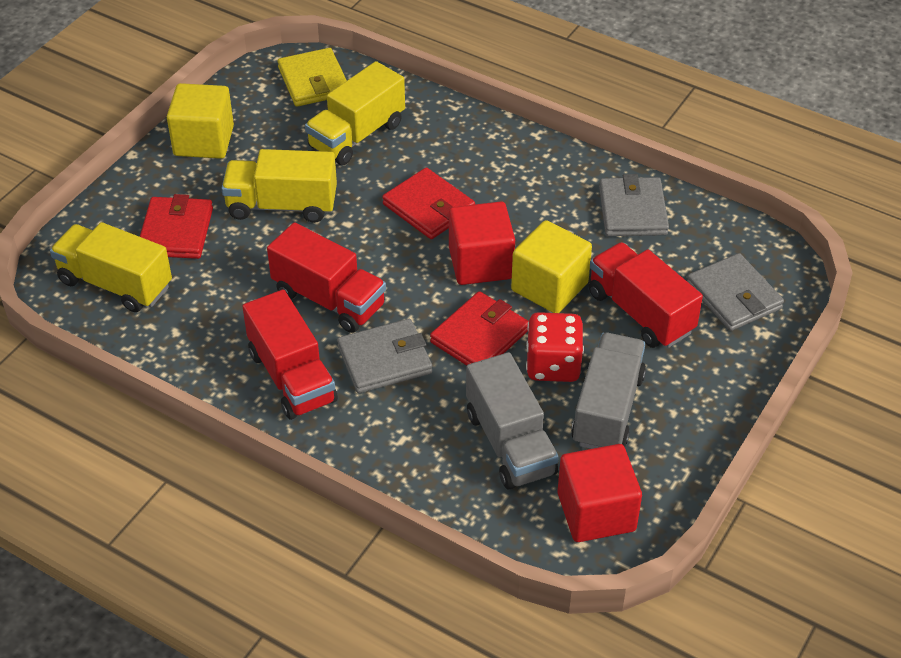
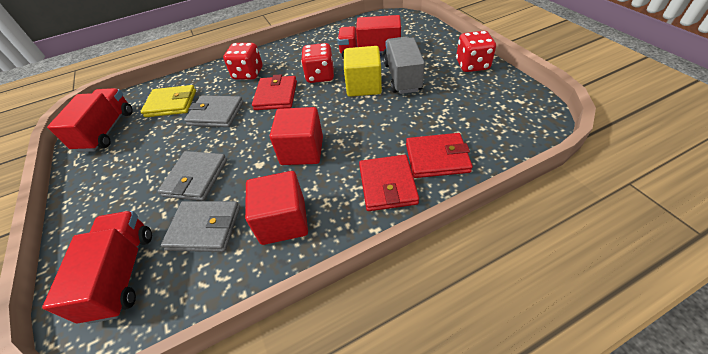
grey truck: [466,352,559,489] [571,333,646,449] = 2 -> [384,36,425,94] = 1
red dice: [526,312,584,382] = 1 -> [223,43,262,80] [301,43,334,83] [456,31,496,72] = 3
yellow cube: [167,83,234,159] [511,220,592,313] = 2 -> [344,46,382,96] = 1
yellow truck: [50,222,172,312] [221,149,337,223] [305,61,405,165] = 3 -> none = 0

